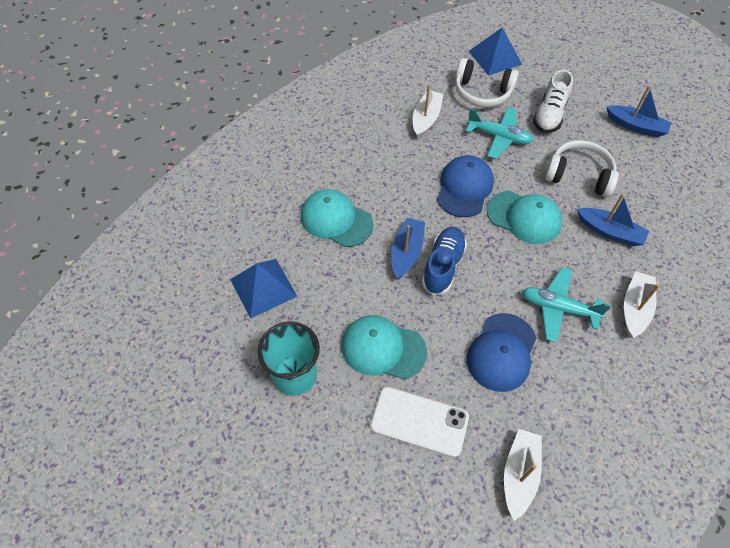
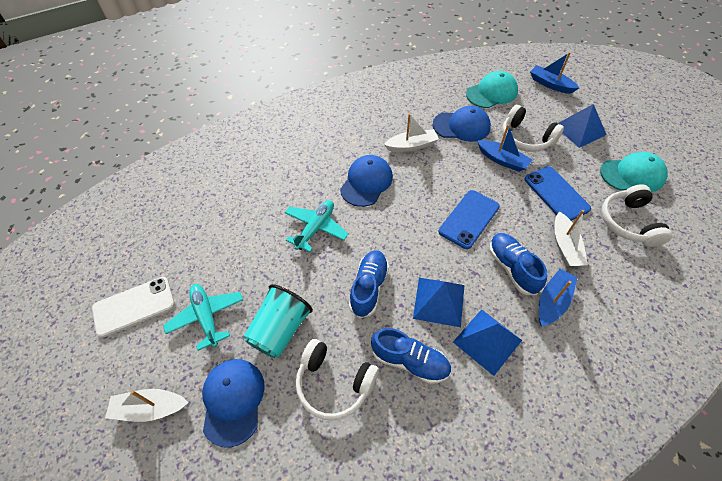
blue cap: [437,155,494,217] [467,313,537,392] = 2 -> [202,359,265,448] [340,155,393,207] [433,106,491,142] = 3
blue phone: none = 0 -> [439,190,500,249] [524,166,591,221] = 2
blue pyramid: [230,259,298,319] [469,28,522,75] = 2 -> [413,278,464,327] [453,309,522,376] [557,104,607,148] = 3
blue shoe: [422,227,467,295] = 1 -> [349,250,389,318] [371,328,451,384] [489,233,547,295] = 3
turquoise cap: [301,189,373,247] [341,315,427,380] [487,191,562,244] = 3 -> [466,71,518,108] [600,152,668,192] = 2
white headphones: [455,58,519,107] [545,140,619,197] = 2 -> [296,339,379,420] [502,105,564,152] [601,184,672,247] = 3
white shoe: [533,70,573,133] = 1 -> none = 0

